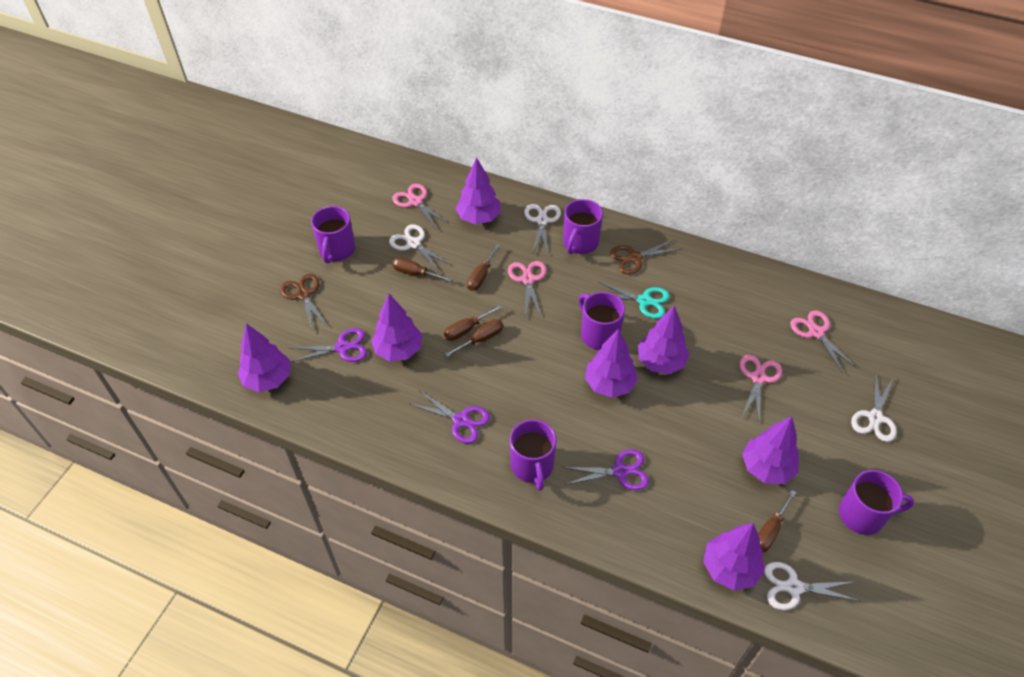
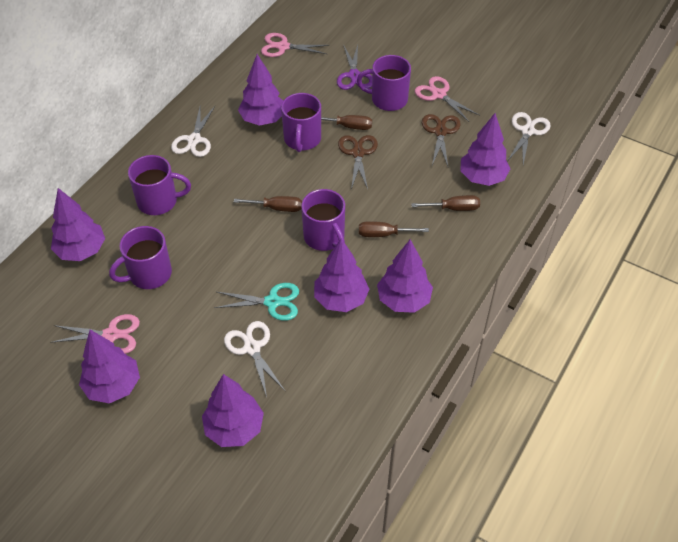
brown screwdriver: [392,257,452,282] [444,305,502,341] [445,319,503,357] [467,244,500,291] [758,490,796,552] = 5 -> [234,196,302,212] [321,115,372,130] [359,221,429,237] [411,195,480,211] = 4
pink scissors: [392,184,449,230] [508,261,547,316] [739,355,782,421] [790,310,857,373] = 4 -> [50,314,140,354] [261,33,330,57] [415,76,480,122] = 3
purple scissors: [289,328,367,363] [410,391,490,444] [562,449,649,490] = 3 -> [337,45,372,90] = 1
white scissors: [389,224,451,272] [524,204,561,255] [764,562,860,610] [851,374,897,442] = 4 -> [171,106,215,157] [224,321,285,397] [508,112,551,165] = 3

